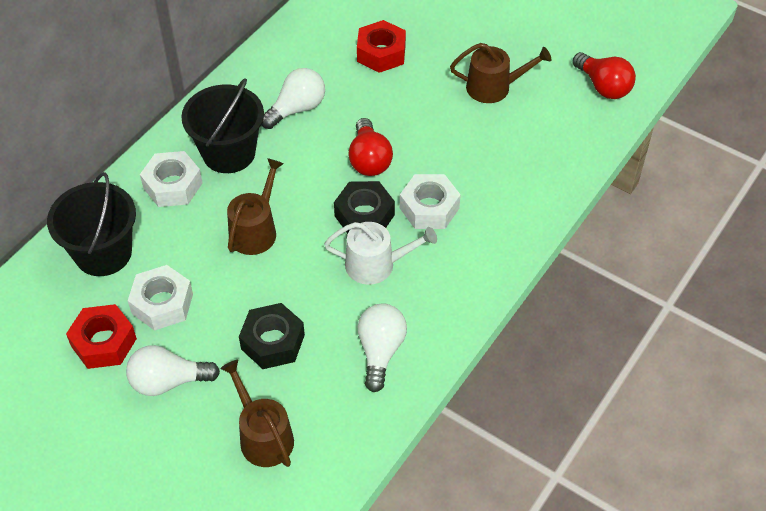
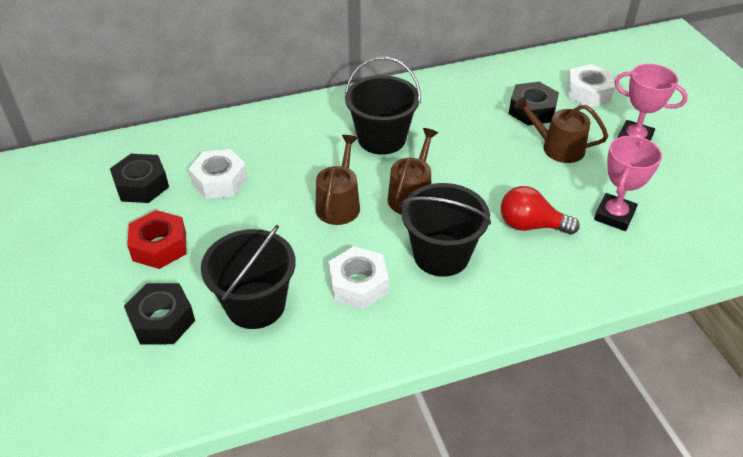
black bucket: [47,172,136,276] [181,78,264,173] = 2 -> [201,225,295,329] [345,57,421,155] [401,183,491,277] = 3
black nut: [239,303,305,369] [334,181,395,234] = 2 -> [110,154,169,203] [124,283,195,344] [509,82,559,126] = 3
pink trophy: none = 0 -> [594,136,662,231] [614,64,688,141] = 2
red light bulb: [348,118,393,176] [573,52,636,99] = 2 -> [501,186,580,235] = 1
red nut: [66,304,137,369] [357,20,406,73] = 2 -> [127,210,186,269] = 1
white light bulb: [126,345,220,396] [261,68,325,129] [357,303,407,392] = 3 -> none = 0
white watering can: [324,222,437,285] = 1 -> none = 0

